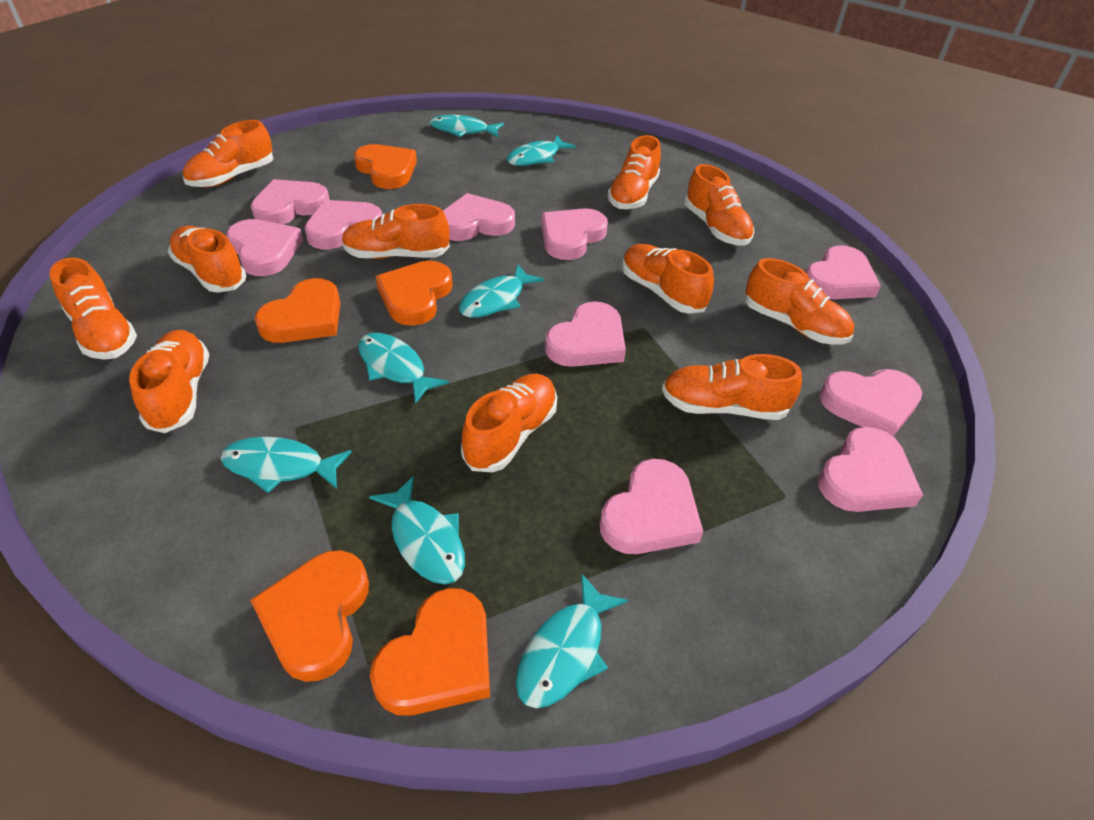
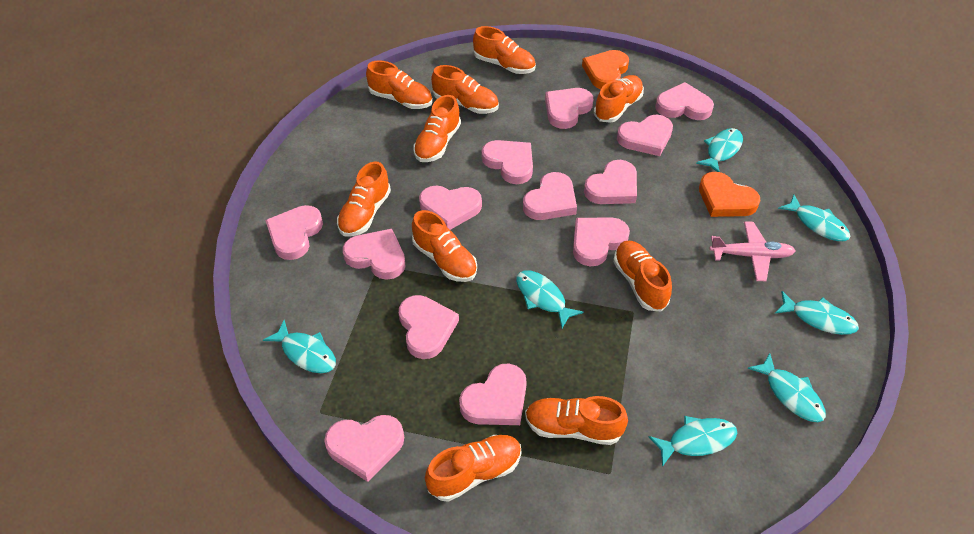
orange heart: [250,550,369,682] [255,278,340,343] [354,144,417,189] [370,588,490,716] [376,261,452,326] = 5 -> [582,50,629,89] [699,172,761,217] = 2
orange shoe: [50,258,137,360] [129,330,209,433] [168,226,246,293] [183,120,273,188] [342,204,450,259] [461,374,557,473] [607,135,661,209] [622,244,714,314] [662,354,802,420] [684,164,754,246] [746,258,854,345] = 11 -> [337,162,391,237] [366,60,433,109] [412,210,477,282] [413,95,461,162] [425,435,521,502] [431,65,499,114] [473,26,536,74] [525,396,628,445] [594,75,644,123] [613,241,672,311] = 10
pink heart: [226,219,303,276] [250,179,330,225] [305,200,382,249] [443,193,515,241] [541,208,608,260] [545,301,626,367] [600,459,703,554] [806,245,881,299] [818,427,923,512] [819,369,922,436] = 10 -> [265,205,323,260] [324,415,404,482] [343,229,406,280] [399,295,459,359] [419,186,482,230] [459,363,527,425] [482,140,533,184] [523,172,577,220] [545,88,593,129] [573,217,630,266] [584,160,637,204] [617,115,673,156] [655,82,714,120] = 13
pink plane: none = 0 -> [709,221,795,281] = 1

